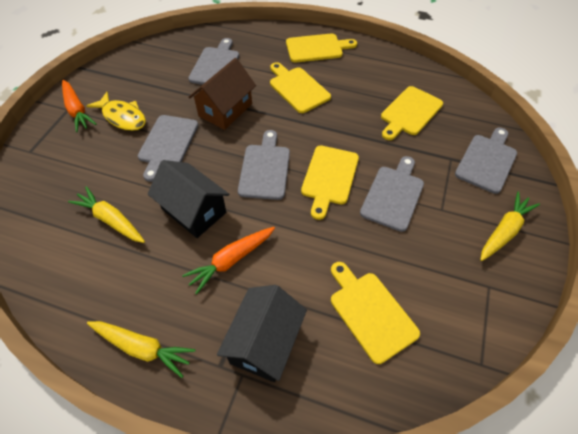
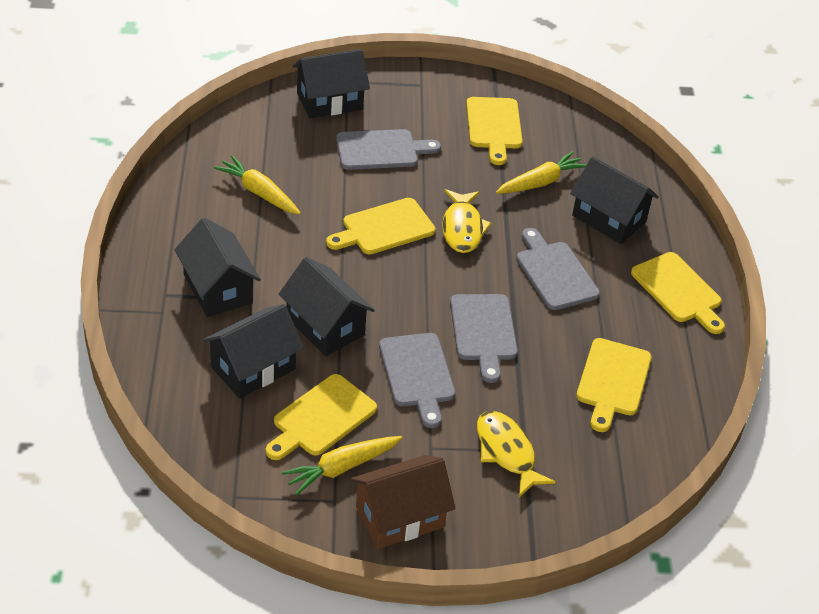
black house: [148,160,230,238] [217,285,307,382] = 2 -> [174,218,261,317] [203,304,304,398] [279,257,375,356] [293,49,370,118] [570,156,659,244] = 5
grey cutting board: [138,115,198,182] [188,38,239,85] [238,130,290,200] [360,156,424,232] [455,128,517,194] = 5 -> [336,129,441,170] [379,333,456,428] [450,294,518,383] [516,228,600,310] = 4
orange carrot: [62,80,97,132] [182,227,275,294] = 2 -> none = 0
yellow fish: [87,92,146,131] = 1 -> [442,189,492,253] [477,411,556,497] = 2

